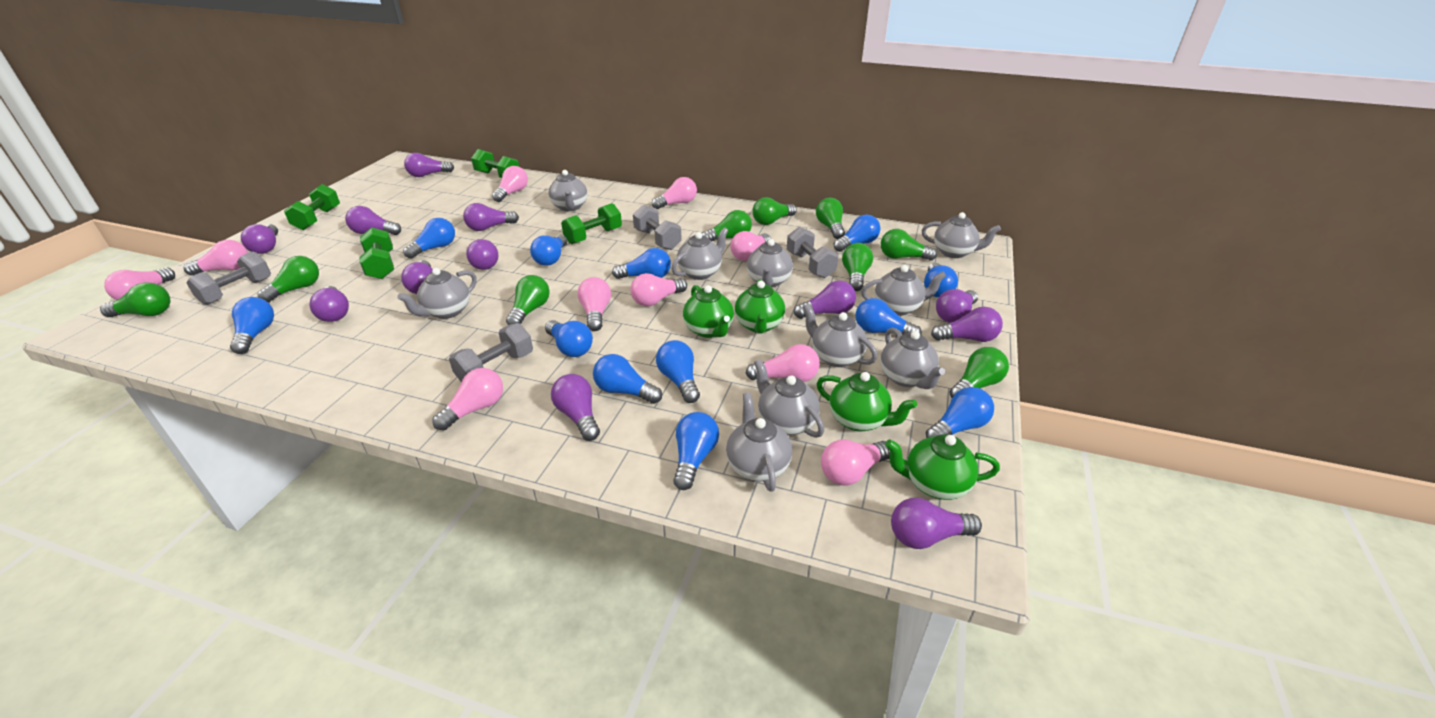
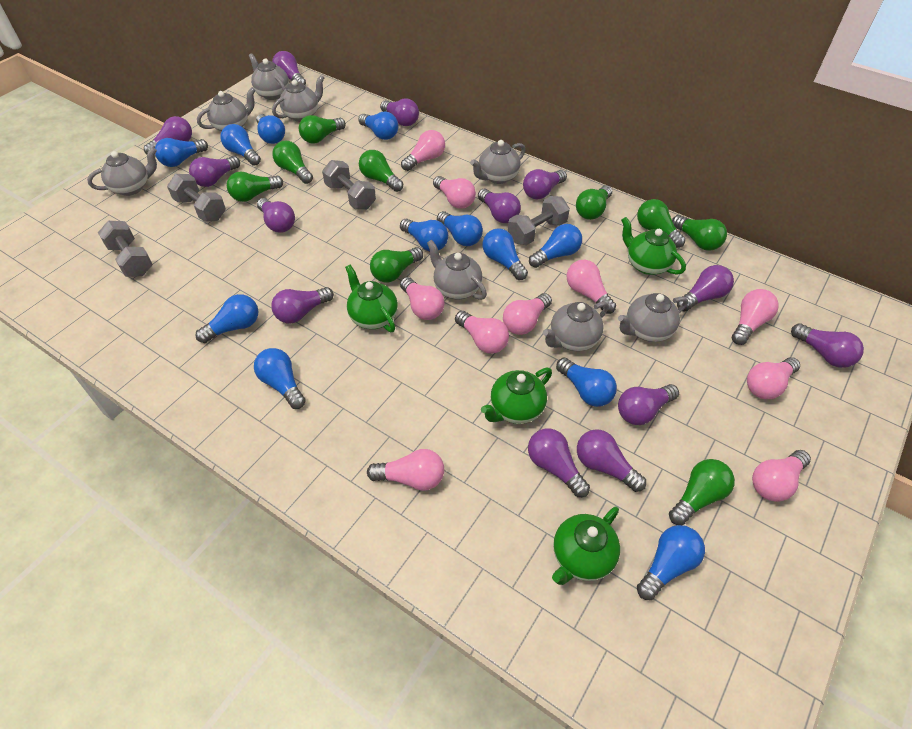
green dumbbell: [284,184,340,230] [359,227,394,279] [471,149,519,178] [561,203,622,244] = 4 -> none = 0
grey teapot: [397,268,477,319] [548,170,587,211] [672,227,728,280] [726,393,792,492] [747,239,793,287] [754,359,824,438] [803,303,878,367] [861,265,946,316] [881,328,945,389] [922,212,1001,258] = 10 -> [87,147,157,196] [197,87,255,131] [249,53,289,100] [272,75,324,122] [427,240,487,300] [470,140,526,184] [543,302,609,351] [618,293,688,342] = 8
purple light bulb: [241,224,278,254] [310,286,349,322] [345,206,401,235] [401,260,433,294] [404,153,454,177] [463,203,519,231] [466,239,498,270] [551,374,600,441] [794,281,856,319] [891,498,982,549] [931,307,1003,342] [936,289,978,323] = 12 -> [144,116,192,154] [189,156,240,187] [257,198,295,233] [271,287,334,323] [272,51,306,85] [380,98,419,126] [478,189,521,223] [523,169,567,199] [528,429,590,497] [577,429,646,492] [618,384,679,425] [677,265,734,312] [791,323,864,368] = 13

